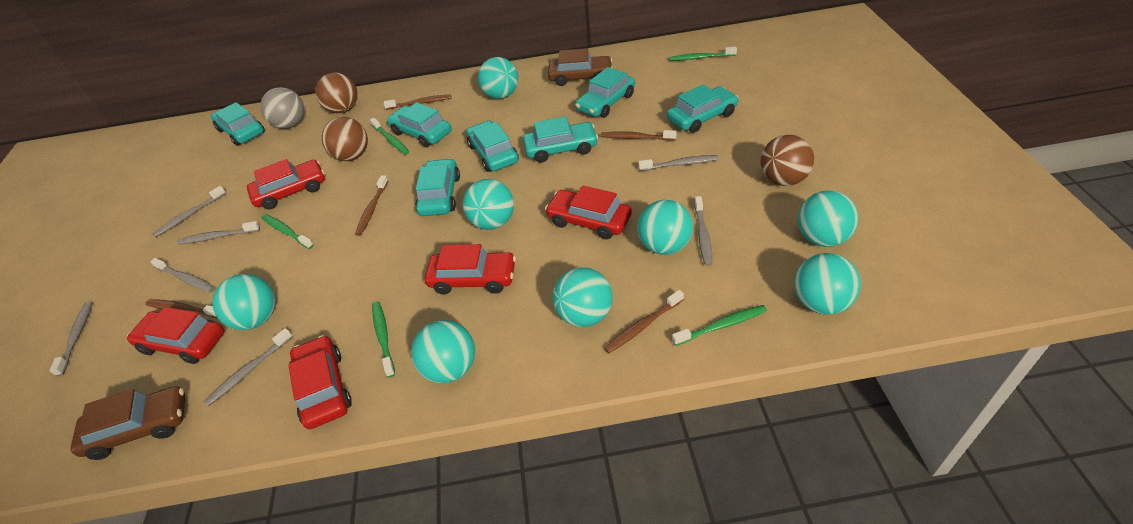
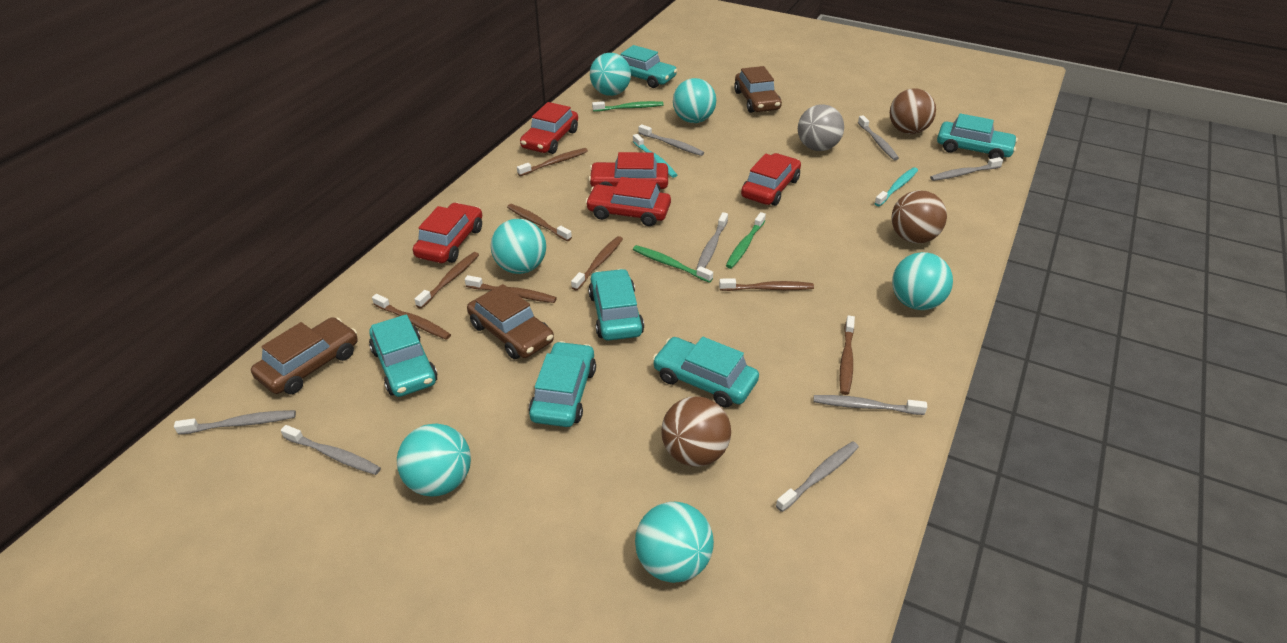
brown car: [70,386,185,460] [548,48,613,86] = 2 -> [251,317,358,394] [467,284,554,359] [734,66,782,113] = 3
brown toothbrush: [145,299,217,318] [355,175,388,236] [384,94,452,110] [601,130,677,140] [604,290,684,353] = 5 -> [372,294,451,340] [415,252,479,308] [465,275,557,303] [507,204,572,241] [517,148,588,176] [571,236,623,290] [719,278,814,291] [839,315,855,395] = 8
green toothbrush: [261,214,314,249] [370,118,409,155] [372,301,395,378] [670,47,737,61] [672,305,767,346] = 5 -> [592,101,664,112] [633,245,713,283] [726,212,766,269] = 3
grey toothbrush: [49,302,92,376] [150,258,215,292] [153,186,226,237] [177,221,260,245] [204,328,293,406] [638,155,719,171] [694,196,712,266] = 7 -> [174,410,296,435] [281,425,381,475] [639,124,704,156] [696,212,728,269] [776,441,859,512] [814,395,927,415] [858,115,899,160] [930,157,1003,181] = 8
turquoise ball: [212,274,275,330] [411,320,475,383] [463,179,514,230] [478,57,518,99] [553,267,612,327] [637,200,693,255] [794,253,861,315] [798,190,858,247] = 8 -> [397,423,471,497] [491,219,546,274] [590,53,631,96] [635,502,714,583] [673,78,716,123] [892,252,953,310] = 6
turquoise car: [211,102,265,146] [387,102,452,147] [415,158,460,216] [466,121,519,172] [523,117,598,163] [575,67,635,118] [667,85,738,133] = 7 -> [369,314,438,397] [529,341,596,427] [588,269,644,341] [620,45,677,88] [653,337,759,408] [937,113,1018,159] = 6
turquoise toothbrush: none = 0 -> [633,134,677,178] [874,167,918,206] = 2

